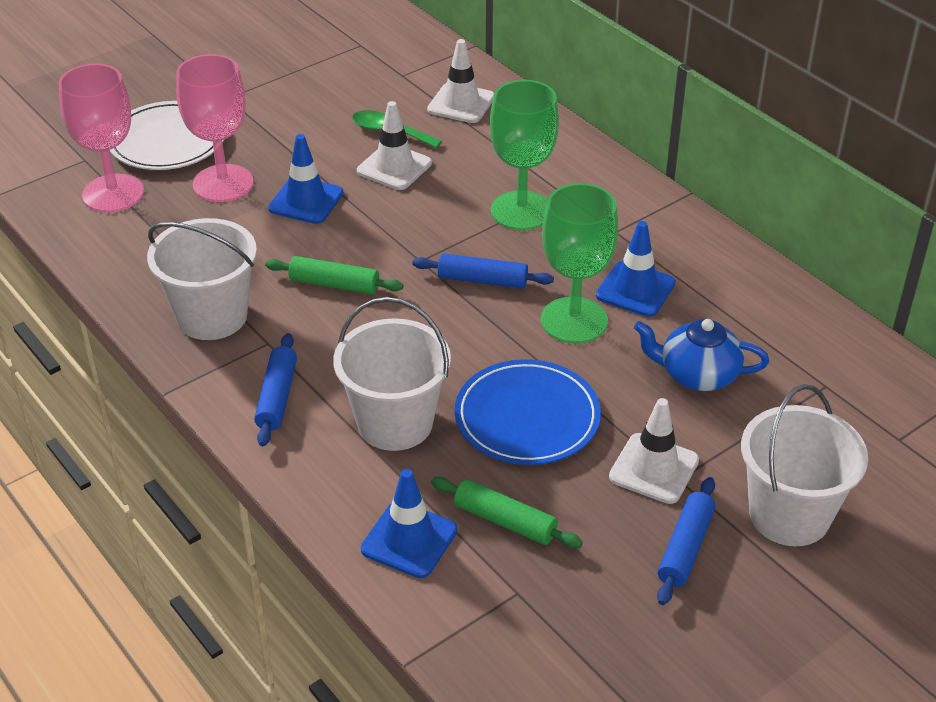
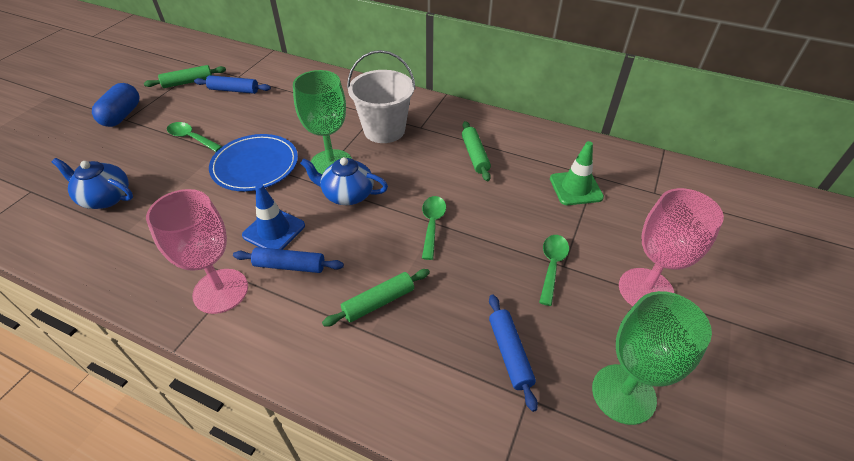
blue capsule: none = 0 -> [92,83,139,127] = 1
blue teapot: [634,319,769,391] = 1 -> [52,158,133,209] [300,157,388,205] = 2
blue traffic cone: [268,134,344,224] [361,469,457,578] [596,221,676,317] = 3 -> [242,184,305,250] = 1
green rolling pin: [265,256,403,294] [431,477,583,548] = 2 -> [144,65,226,88] [322,269,430,327] [462,121,491,181] = 3
green spoon: [352,110,442,148] = 1 -> [167,122,222,152] [422,196,446,260] [539,235,569,306] = 3
green traffic cone: none = 0 -> [550,141,604,205] = 1
white bucket: [147,218,257,340] [333,297,451,451] [741,384,868,546] = 3 -> [347,50,416,143] = 1
white plate: [110,101,224,170] = 1 -> none = 0
white traffic cone: [357,101,432,190] [427,39,494,123] [609,398,699,504] = 3 -> none = 0

